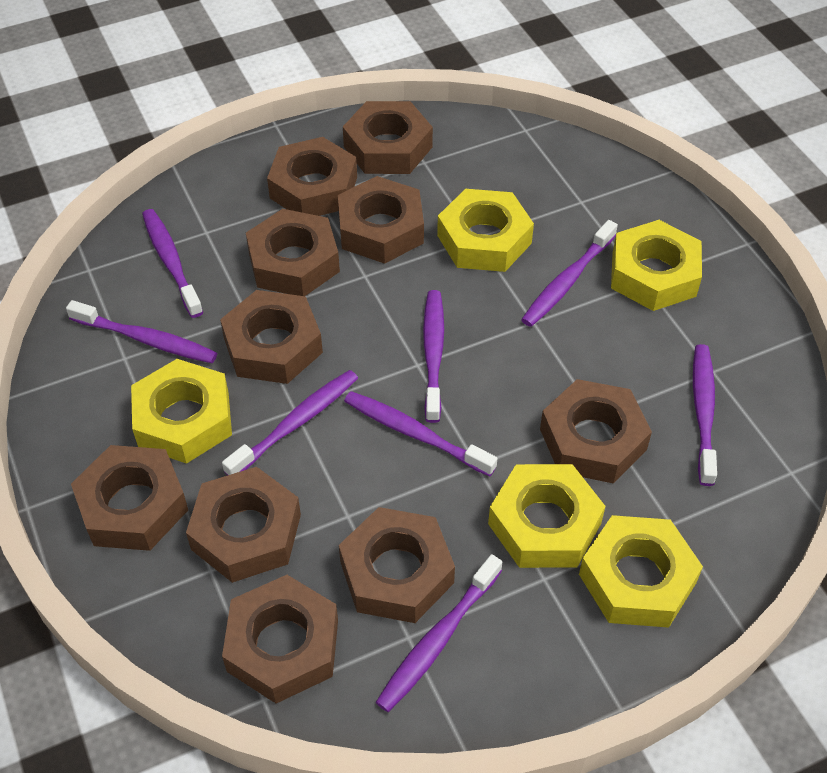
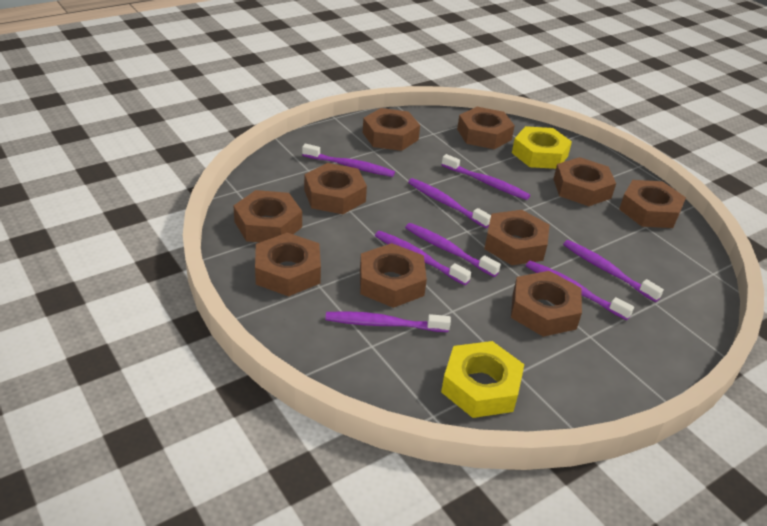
yellow nut: [131,359,232,464] [437,189,534,272] [488,464,606,568] [579,515,703,628] [611,220,702,311] = 5 -> [441,341,524,418] [512,126,572,169] = 2

